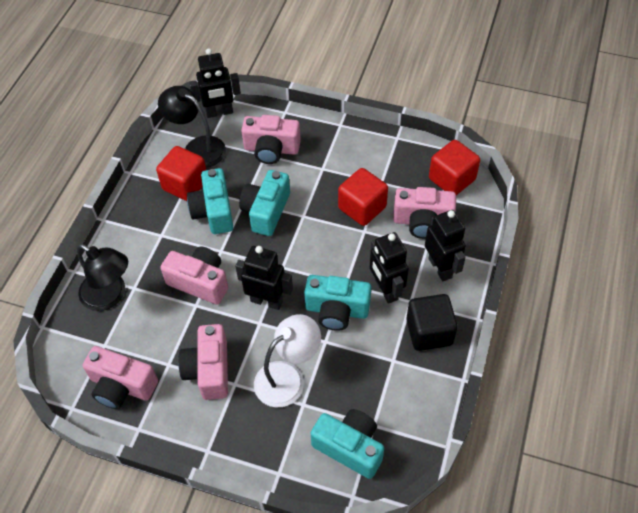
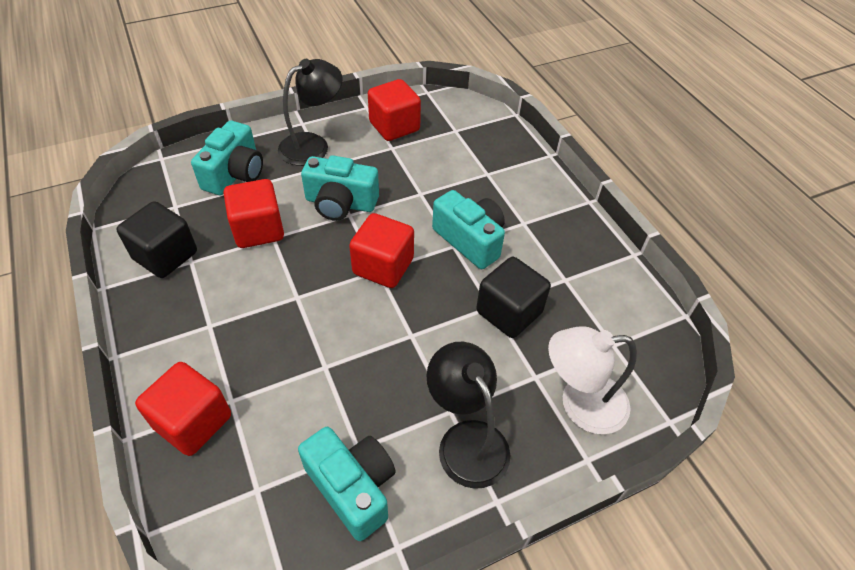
black cube: [406,294,458,351] = 1 -> [117,201,197,278] [476,257,551,338] = 2
black robot: [189,48,241,118] [235,246,293,310] [370,232,409,304] [425,210,466,281] = 4 -> none = 0
pink camera: [83,346,158,409] [160,246,228,305] [178,324,228,400] [241,115,301,164] [393,187,456,239] = 5 -> none = 0
red cube: [156,146,206,201] [338,168,388,226] [429,140,480,195] = 3 -> [135,362,231,456] [223,179,284,248] [349,213,414,288] [368,79,421,141] = 4

